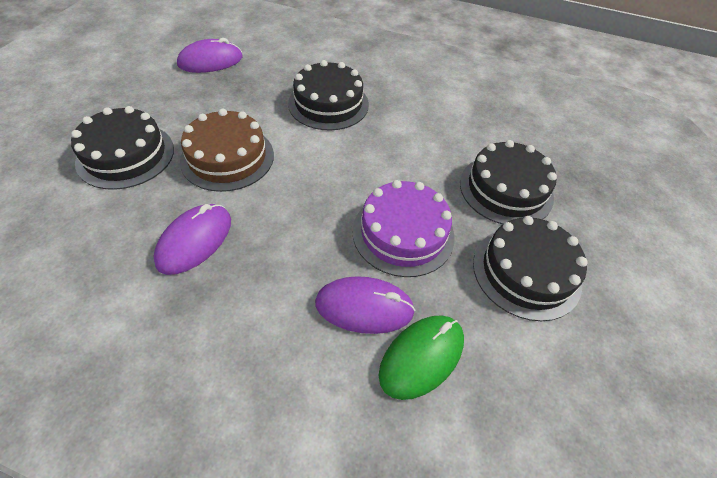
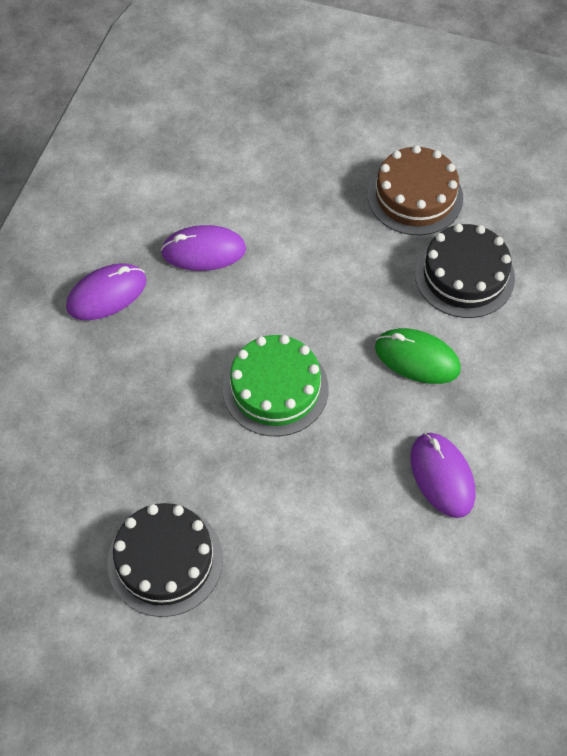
black cake: [71,106,174,190] [288,60,369,131] [460,140,557,224] [473,216,588,321] = 4 -> [108,503,223,617] [415,224,515,318] = 2
green cake: none = 0 -> [223,335,329,436] = 1
purple cake: [352,180,454,277] = 1 -> none = 0

